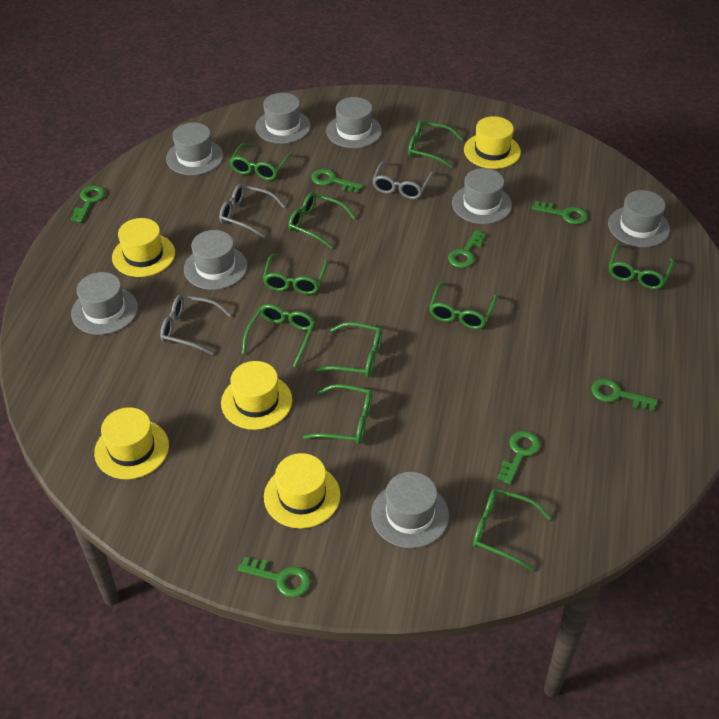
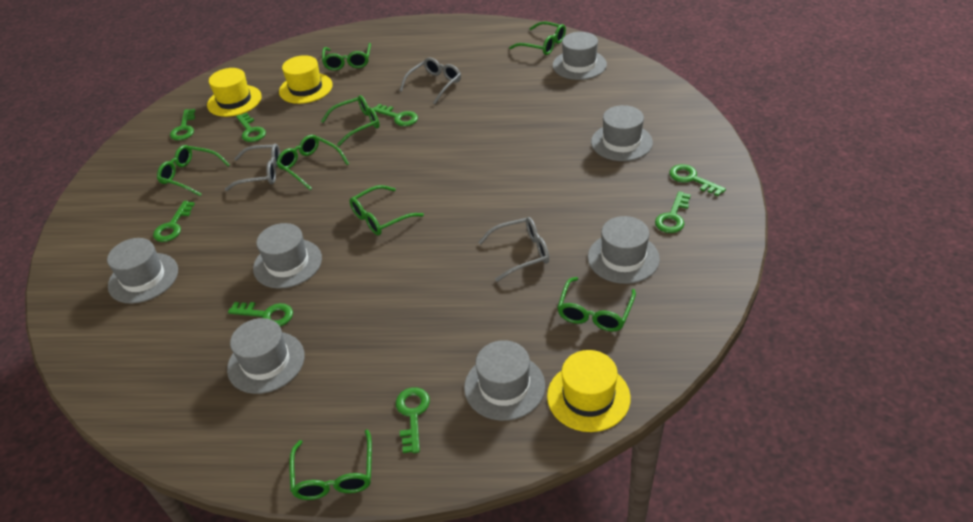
green glasses: [230,143,293,180] [242,304,315,368] [263,254,328,294] [289,192,356,249] [303,384,373,444] [315,322,382,377] [408,120,463,168] [429,282,498,329] [473,489,551,571] [609,244,675,289] = 10 -> [157,145,230,196] [276,135,349,190] [289,429,372,500] [321,95,380,146] [322,43,371,71] [349,185,424,235] [509,21,566,55] [557,277,636,331] = 8
green key: [71,186,105,223] [238,557,311,597] [311,169,363,193] [448,230,486,268] [497,431,541,484] [532,201,588,224] [591,379,658,411] = 7 -> [153,201,195,242] [170,109,195,140] [228,302,293,327] [236,113,266,142] [372,104,418,126] [396,387,430,453] [655,191,691,233] [669,164,726,196] = 8
grey hat: [71,272,138,335] [166,122,223,175] [184,230,247,290] [255,93,311,144] [326,97,382,148] [371,472,449,548] [452,168,512,224] [608,190,670,247] = 8 -> [107,238,178,304] [227,318,305,394] [253,223,322,289] [464,340,545,421] [553,32,607,80] [588,216,660,284] [591,105,653,161] = 7
yellow hat: [94,407,169,479] [112,218,175,277] [221,361,292,430] [264,453,341,529] [464,116,521,169] = 5 -> [207,68,262,117] [279,55,333,104] [547,350,631,432] = 3

